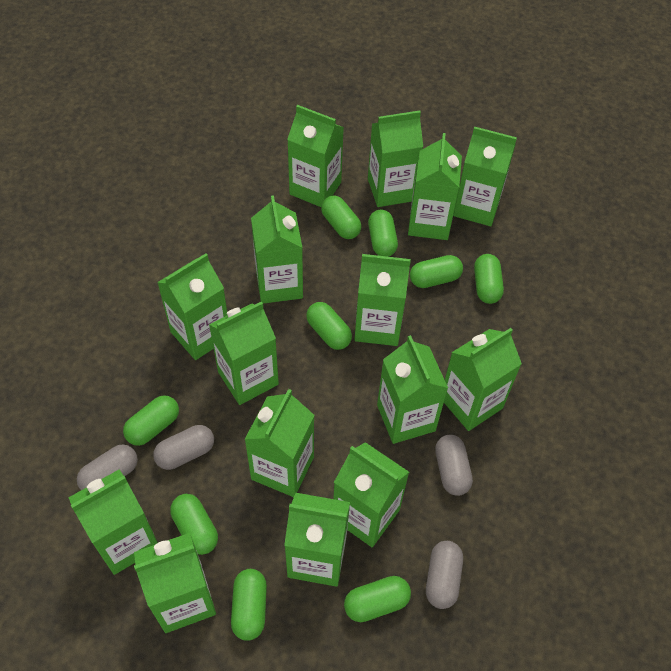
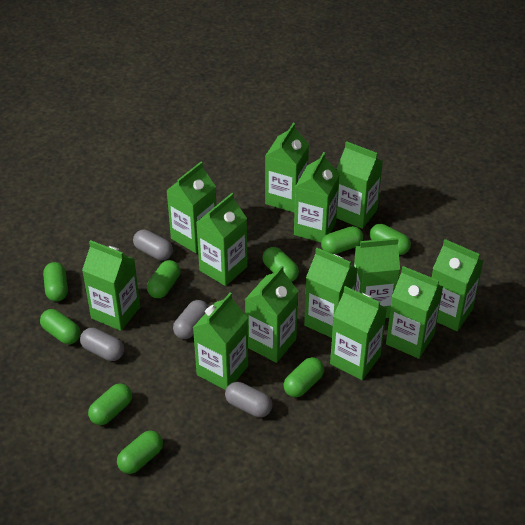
green carton: [68,470,158,575] [134,533,216,633] [157,254,227,360] [209,302,279,405] [244,389,314,497] [251,195,303,304] [284,493,350,587] [287,105,344,207] [333,442,409,547] [354,254,411,346] [368,110,423,207] [377,335,448,444] [408,133,462,240] [444,328,522,431] [453,126,517,226] = 15 -> [82,240,140,331] [166,162,216,253] [193,293,248,390] [196,193,247,286] [245,265,298,363] [265,123,309,213] [294,152,339,242] [304,248,358,338] [330,286,387,380] [336,141,383,229] [354,238,400,318] [386,266,444,359] [432,239,483,331] = 13

